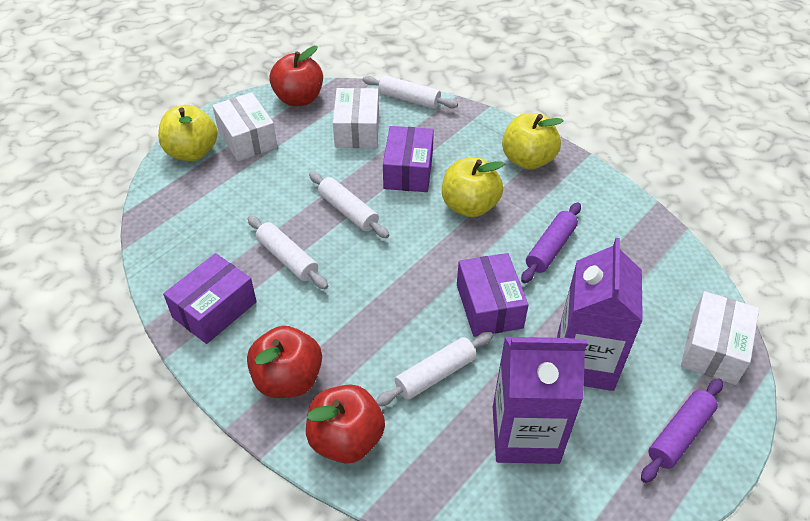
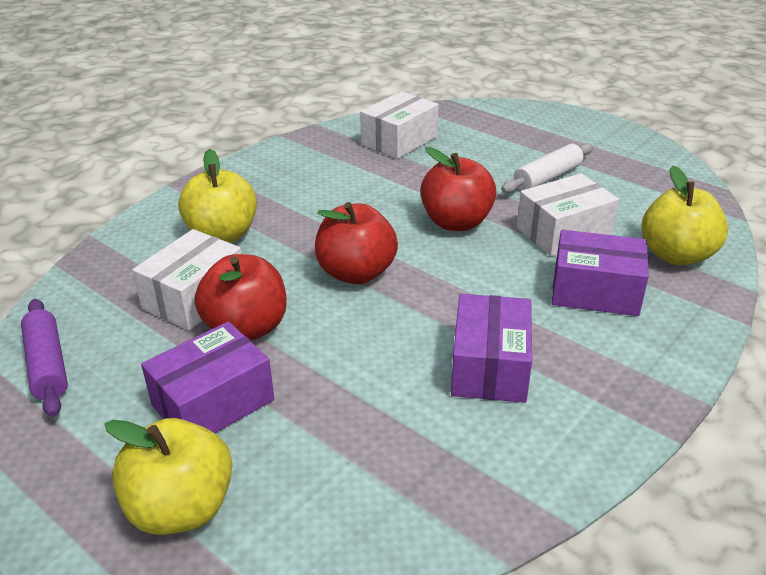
purple carton: [493,337,587,464] [557,238,643,391] = 2 -> none = 0
purple rolling pin: [521,202,581,283] [641,378,723,483] = 2 -> [21,299,68,417] = 1
white rolling pin: [248,216,328,289] [309,172,389,238] [362,75,458,109] [376,332,493,406] = 4 -> [501,143,593,193] = 1

